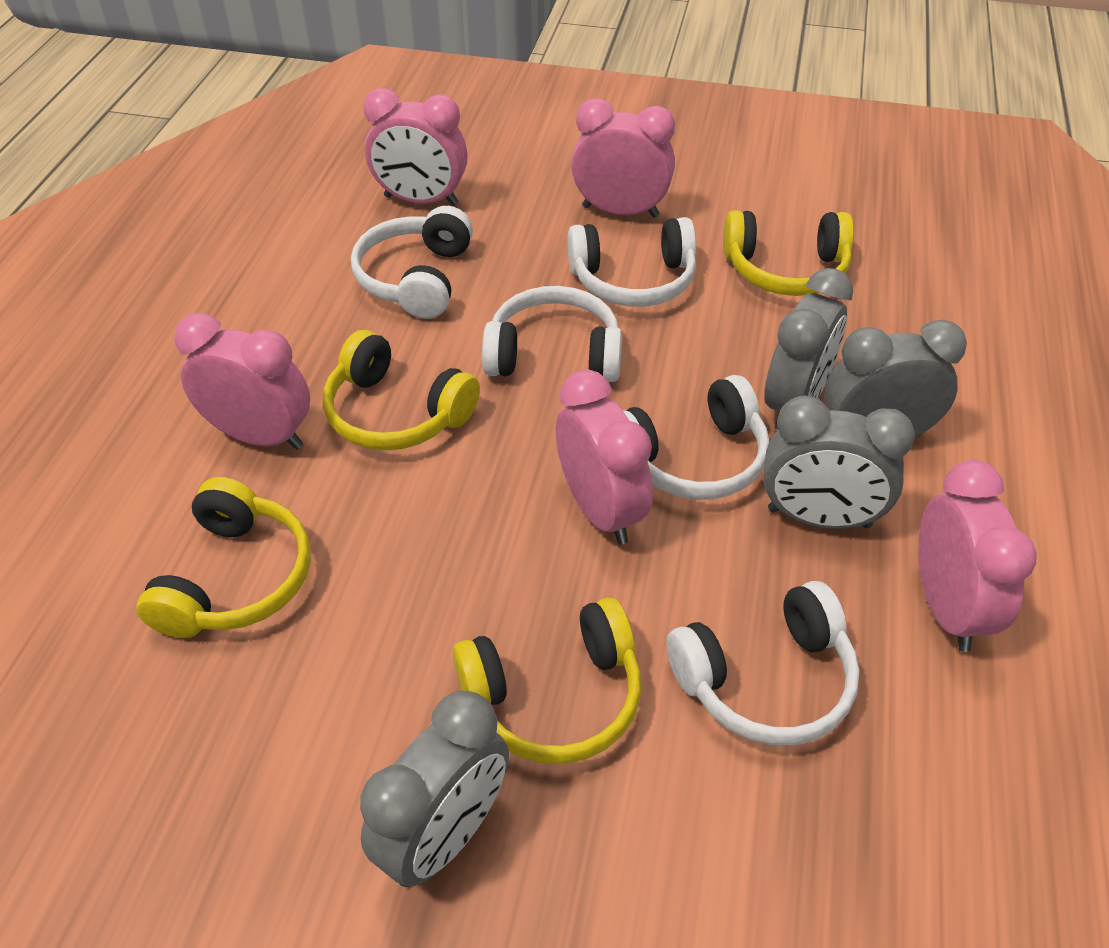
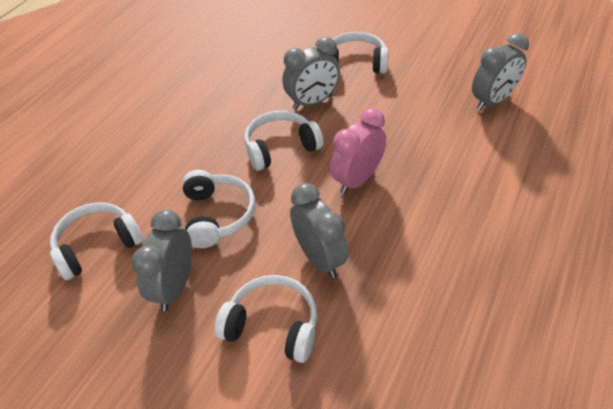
pink clock: [174,313,310,449] [363,88,468,206] [555,369,653,545] [571,98,675,218] [918,460,1037,652] = 5 -> [330,108,386,194] = 1
yellow headphones: [136,477,311,638] [323,330,480,450] [453,598,641,764] [723,210,854,296] = 4 -> none = 0

